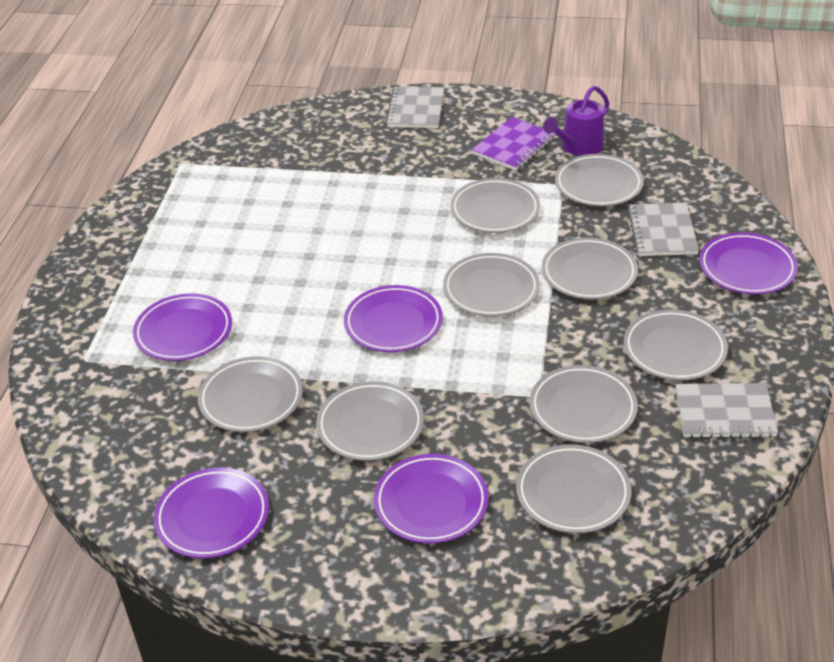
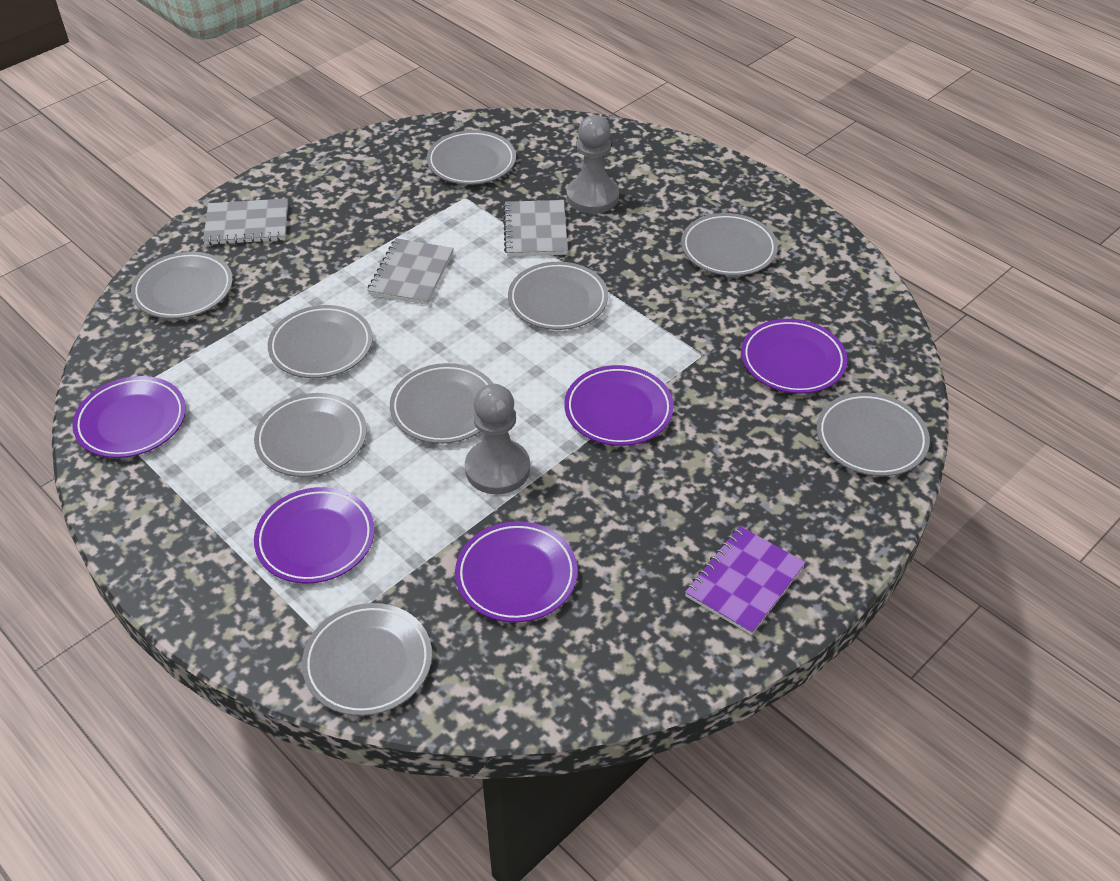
grey pawn: none = 0 -> [465,384,530,494] [567,115,619,214] = 2
purple watering can: [543,86,609,156] = 1 -> none = 0

